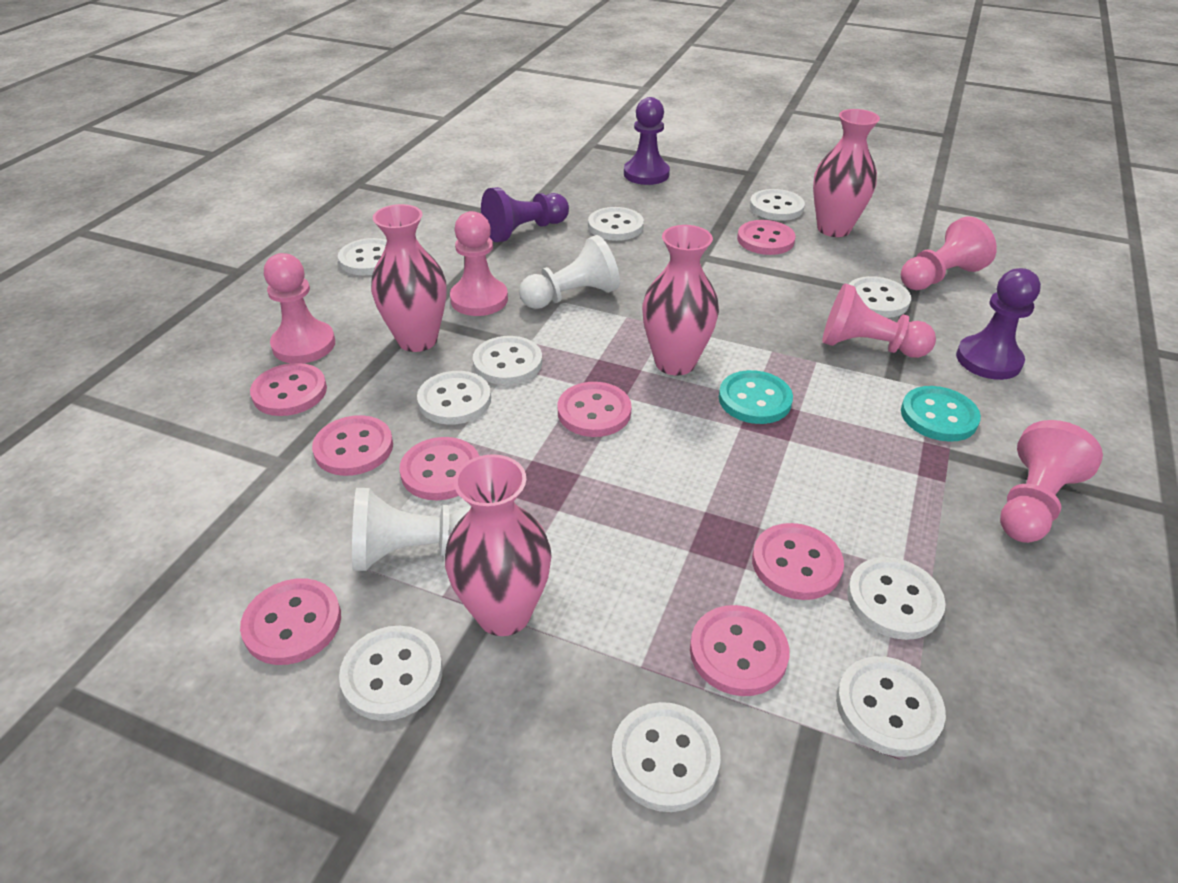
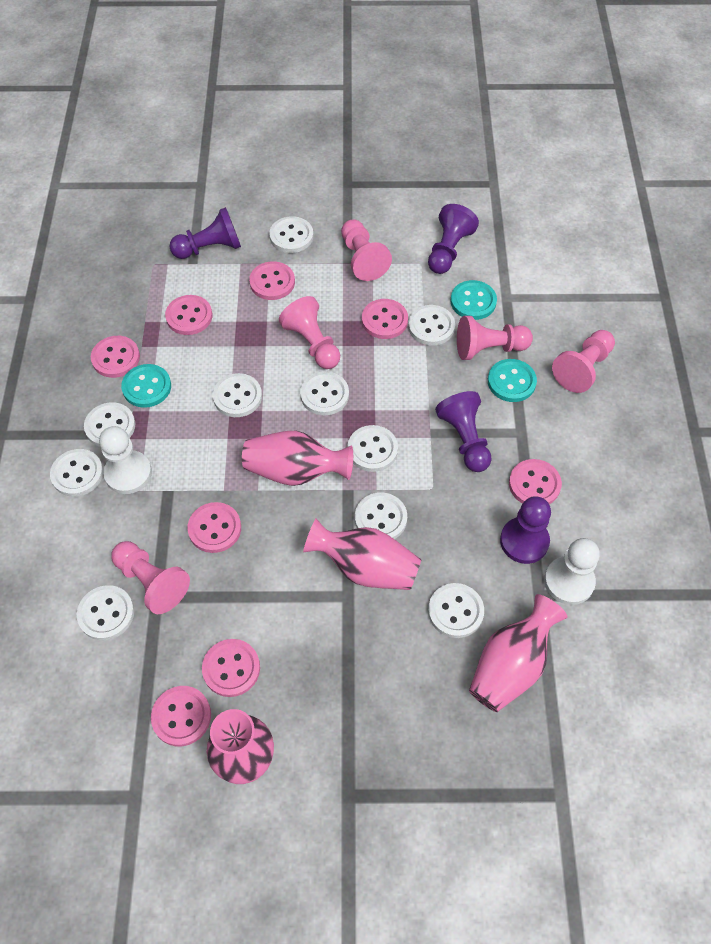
purple pawn: [481,187,569,242] [624,97,670,185] [956,268,1041,380] = 3 -> [169,207,241,259] [428,204,479,274] [435,391,492,472] [500,496,551,564] = 4
turquoise button: [719,370,793,424] [901,386,981,442] = 2 -> [121,364,171,408] [450,280,497,320] [488,359,537,402] = 3

